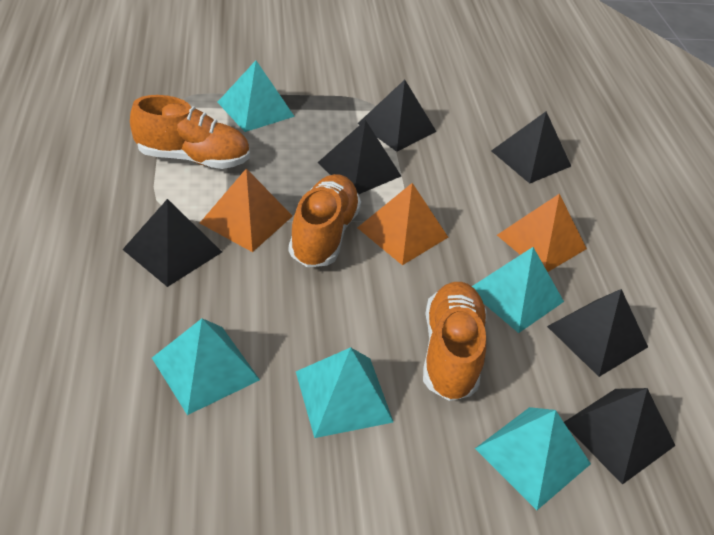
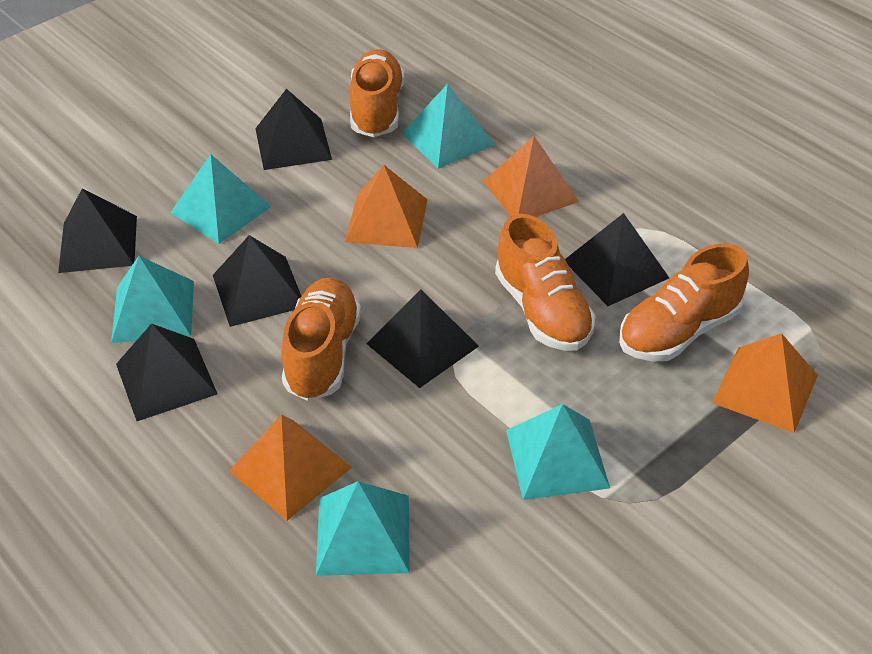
orange pyramid: [200,169,292,252] [357,183,448,265] [497,193,587,272] = 3 -> [229,415,352,521] [345,165,428,248] [483,136,579,217] [712,333,818,433] = 4
orange shoe: [130,95,250,169] [288,174,361,267] [423,282,487,401] = 3 -> [281,278,361,401] [349,49,404,137] [495,214,596,351] [619,243,749,361] = 4

